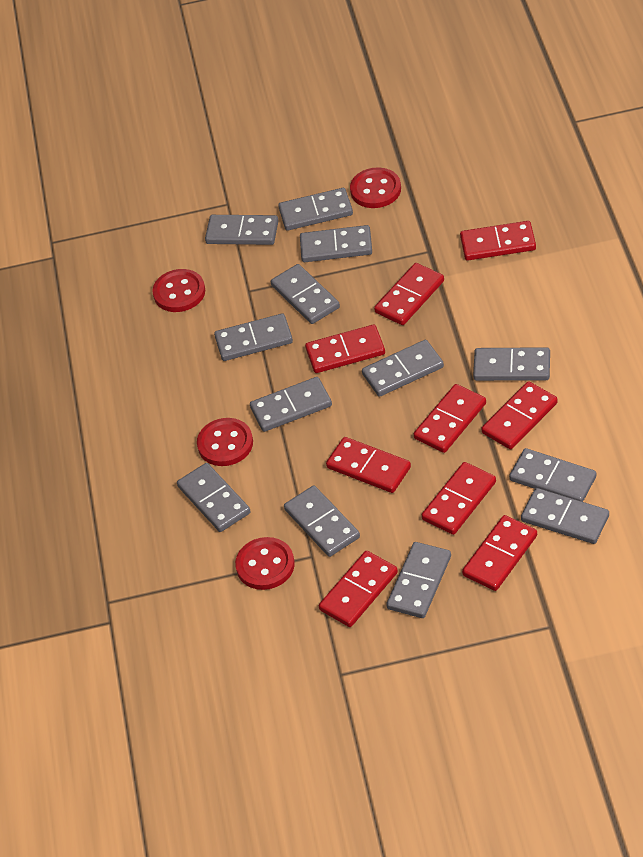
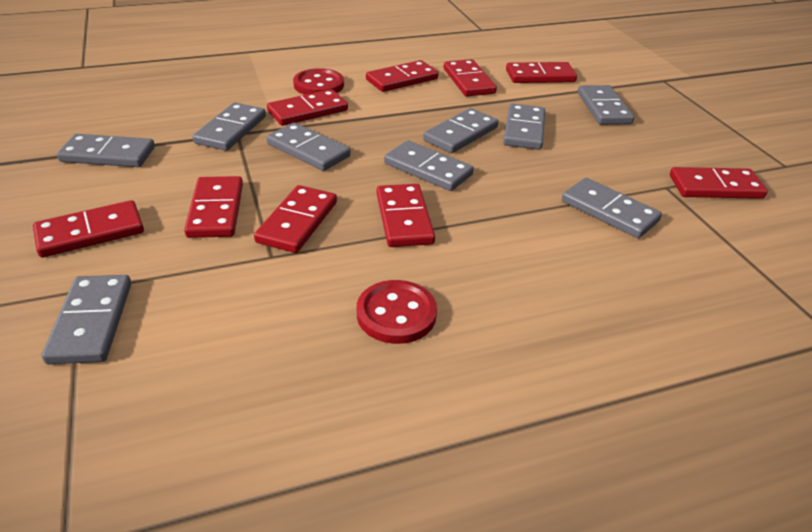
grey domino: [177,463,251,532] [205,215,278,245] [214,313,293,361] [250,377,332,432] [271,264,340,324] [278,188,353,231] [284,485,360,557] [300,225,372,262] [362,340,444,397] [386,542,451,618] [473,347,550,381] [509,448,596,502] [521,488,609,544] = 13 -> [42,275,131,364] [57,134,155,167] [193,103,266,151] [267,123,351,171] [384,140,474,191] [423,108,498,153] [503,104,545,150] [562,178,662,238] [578,85,634,125] = 9
red button: [152,269,205,312] [197,418,253,466] [235,537,295,590] [350,167,401,208] = 4 -> [293,68,344,95] [357,280,437,344] = 2

